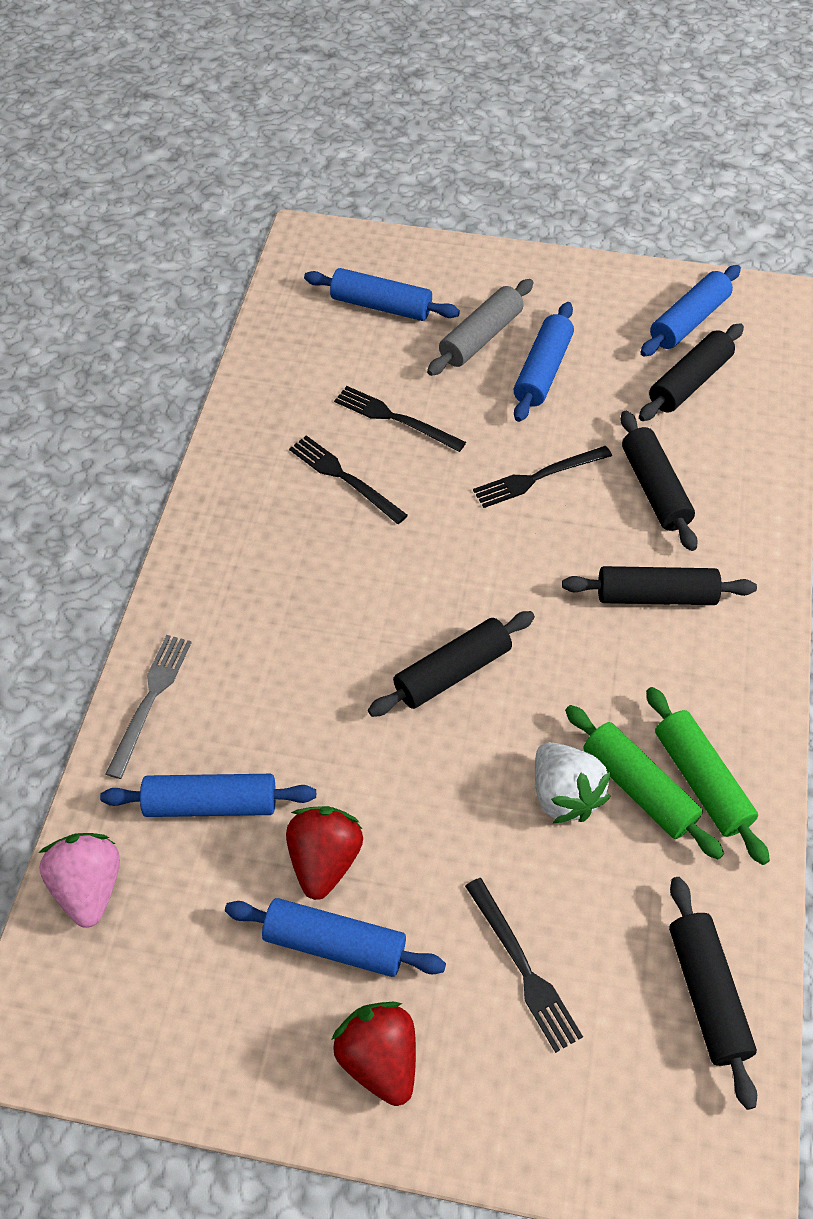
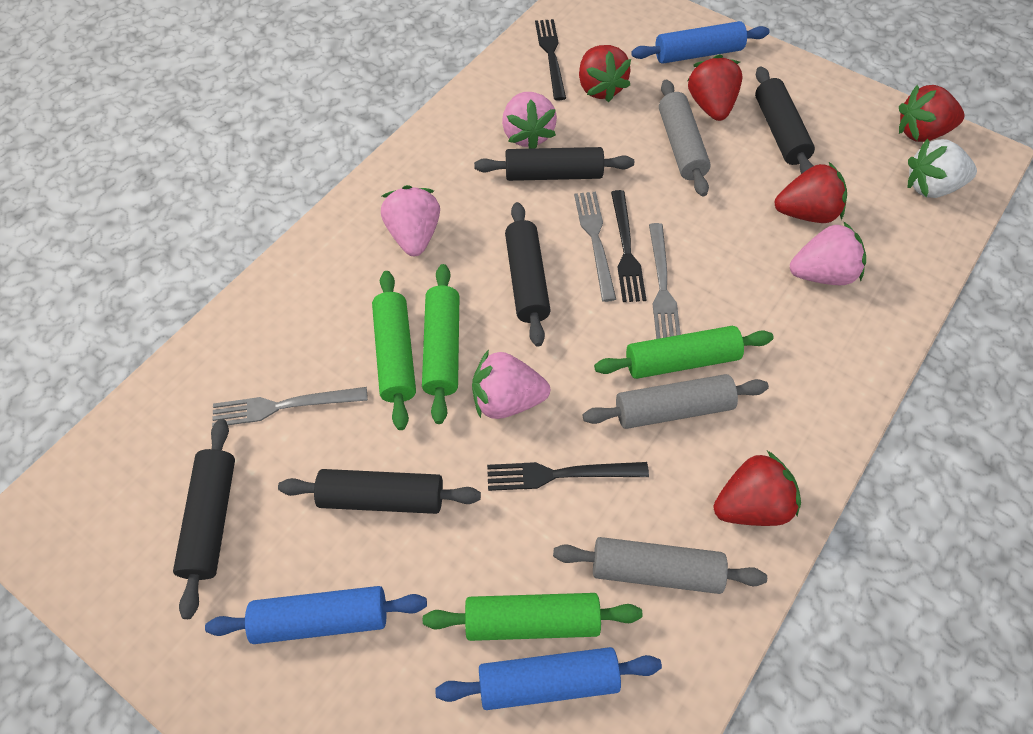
black fork: [289,435,408,524] [334,386,466,452] [465,878,583,1053] [473,446,612,508] = 4 -> [487,462,649,491] [535,19,566,100] [611,190,647,302] = 3
blue rolling pin: [100,774,316,817] [225,898,446,977] [304,268,460,321] [514,302,574,422] [640,265,741,357] = 5 -> [205,586,427,644] [435,647,662,710] [631,21,770,64] = 3
green rolling pin: [565,705,724,860] [646,687,770,865] = 2 -> [372,271,416,430] [422,264,459,424] [423,593,642,641] [594,326,774,379] = 4
grey fork: [106,635,192,779] = 1 -> [212,387,368,427] [574,192,616,302] [649,223,681,339] = 3
grey rolling pin: [427,279,533,376] = 1 -> [553,537,767,594] [583,374,769,429] [659,80,711,197] = 3
pink strawberry: [39,833,120,928] = 1 -> [381,185,440,256] [472,350,550,419] [502,92,557,149] [790,221,866,285] = 4
red strawberry: [286,806,363,900] [331,1002,416,1106] = 2 -> [579,45,631,102] [688,54,743,121] [714,451,801,526] [775,162,847,223] [899,85,964,142] = 5

